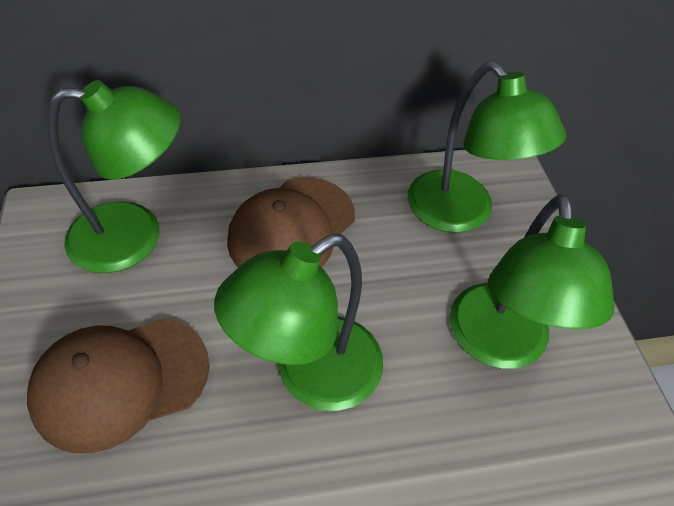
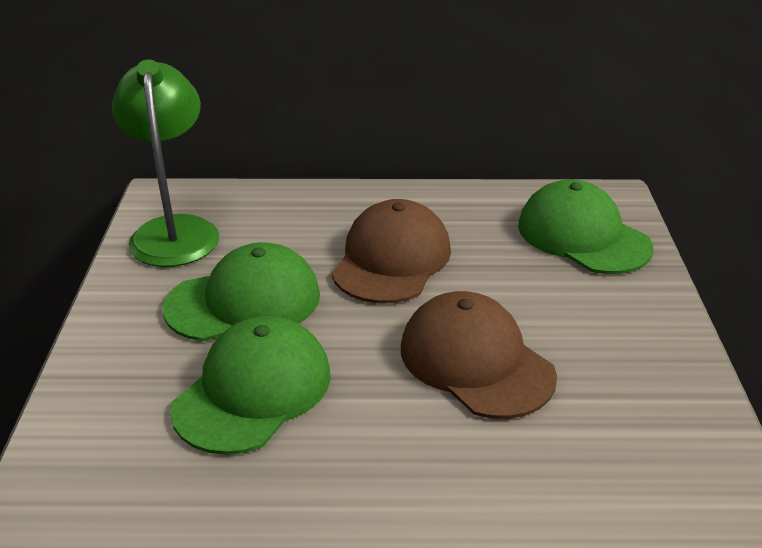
green cap: none = 0 -> [163,242,320,341] [170,316,331,455] [518,179,654,274] = 3
green lamp: [47,80,181,273] [214,234,383,411] [408,61,566,233] [449,194,614,369] = 4 -> [112,60,219,267] = 1

